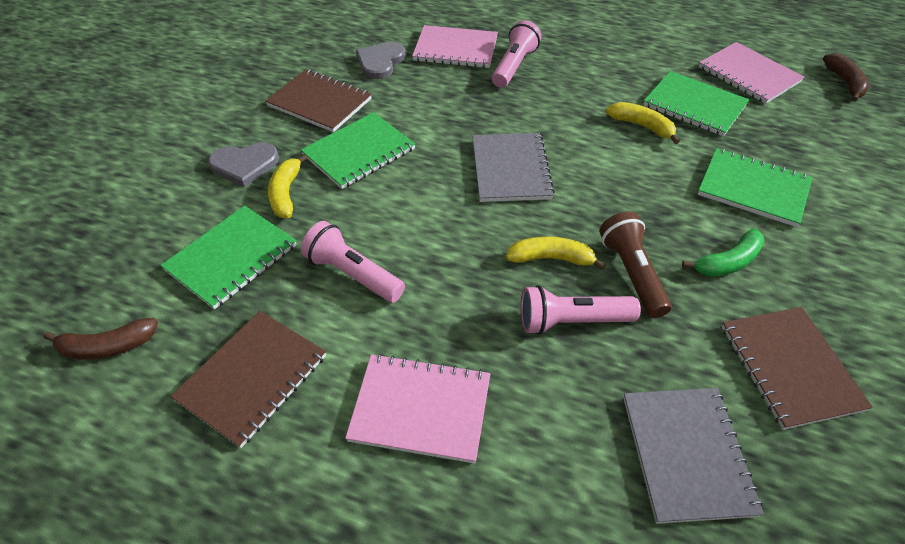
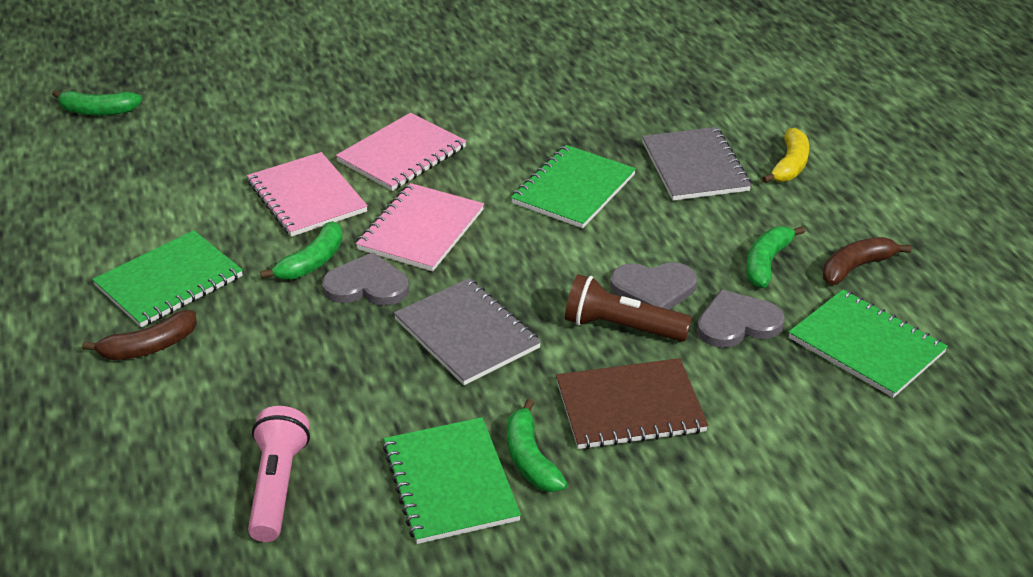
brown notebook: [170,311,326,448] [265,69,372,132] [722,307,873,430] = 3 -> [556,358,708,449] = 1
green banana: [682,228,764,277] = 1 -> [52,90,142,116] [260,221,343,280] [507,399,567,492] [746,226,805,288] = 4
grey heart: [208,142,279,187] [356,42,406,79] = 2 -> [322,252,409,306] [610,262,697,310] [697,290,785,348] = 3
pink flashlight: [301,221,405,303] [492,20,541,88] [521,285,641,335] = 3 -> [248,406,310,542] = 1
yellow banana: [268,154,308,218] [506,237,606,271] [605,102,680,144] = 3 -> [762,128,809,183] = 1

